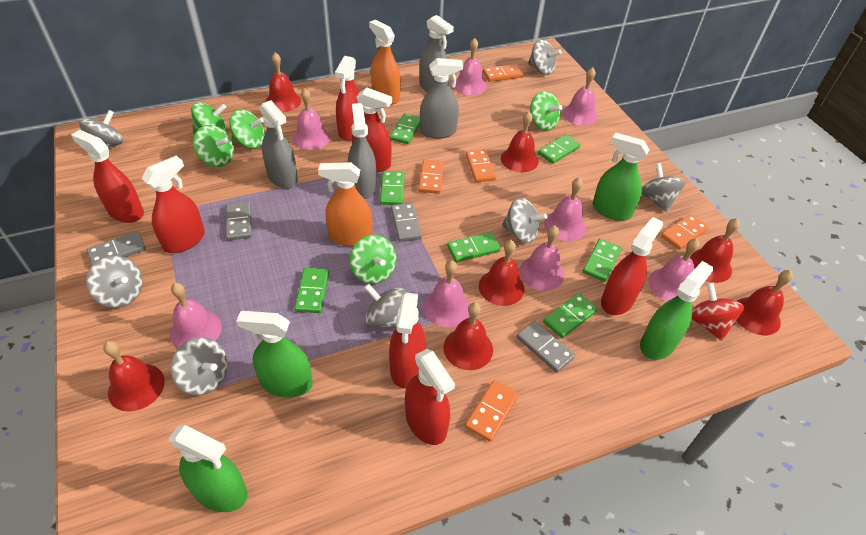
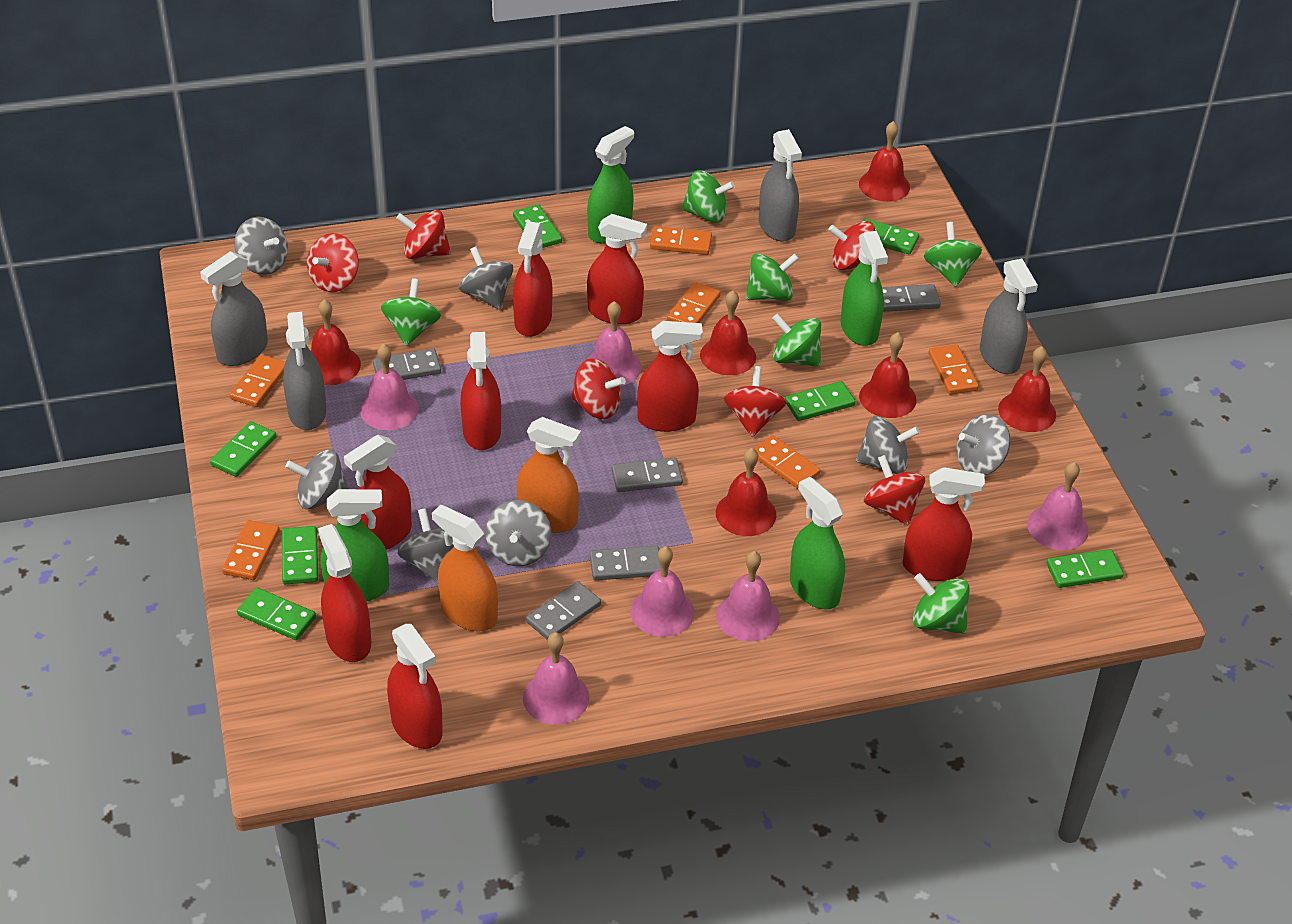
green spinning top: [191,102,227,135] [193,125,234,167] [229,109,265,149] [349,235,396,284] [530,91,563,130] = 5 -> [381,278,441,346] [682,170,735,223] [746,253,799,301] [772,314,821,367] [913,573,970,634] [924,222,982,287] = 6
grey domino: [87,231,146,265] [226,201,252,240] [391,203,422,242] [516,321,575,373] = 4 -> [373,348,441,380] [526,581,601,640] [590,546,661,580] [612,457,683,492] [882,284,941,312] = 5
orange domino: [418,159,444,194] [465,380,519,442] [466,149,496,182] [483,64,523,82] [661,214,709,250] = 5 -> [222,520,280,580] [229,355,285,407] [650,226,712,255] [667,282,721,323] [753,435,820,489] [928,344,979,395] = 6
pink bell: [170,283,222,349] [292,88,330,150] [423,260,470,327] [454,38,487,96] [520,225,564,291] [544,177,586,241] [563,67,598,126] [649,238,700,302] = 8 -> [360,343,419,430] [523,632,589,725] [588,301,642,386] [631,546,694,637] [716,551,780,641] [1027,462,1089,550] = 6
red bell: [103,341,165,411] [265,52,301,112] [443,302,493,370] [479,240,525,306] [501,111,539,172] [690,218,740,283] [736,270,793,335] = 7 -> [311,299,361,385] [700,290,756,375] [716,448,776,536] [859,121,910,202] [859,332,917,418] [998,346,1056,432] = 6
red spinning top: [692,283,744,341] = 1 -> [307,233,359,292] [396,210,451,259] [571,358,626,419] [724,366,786,437] [828,221,875,270] [864,455,925,526] = 6
red spray bottle: [71,130,144,223] [142,156,205,253] [335,56,360,141] [352,88,392,172] [389,293,426,389] [405,349,455,445] [601,217,663,315] = 7 -> [318,524,371,662] [344,435,412,550] [387,624,443,749] [460,332,501,450] [513,221,552,337] [587,214,647,324] [637,321,703,432] [903,467,985,581] = 8

